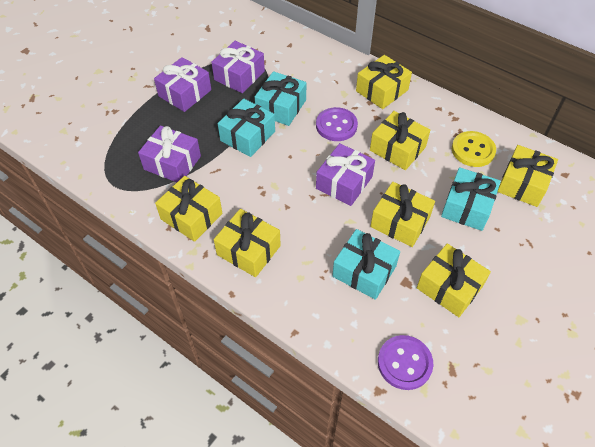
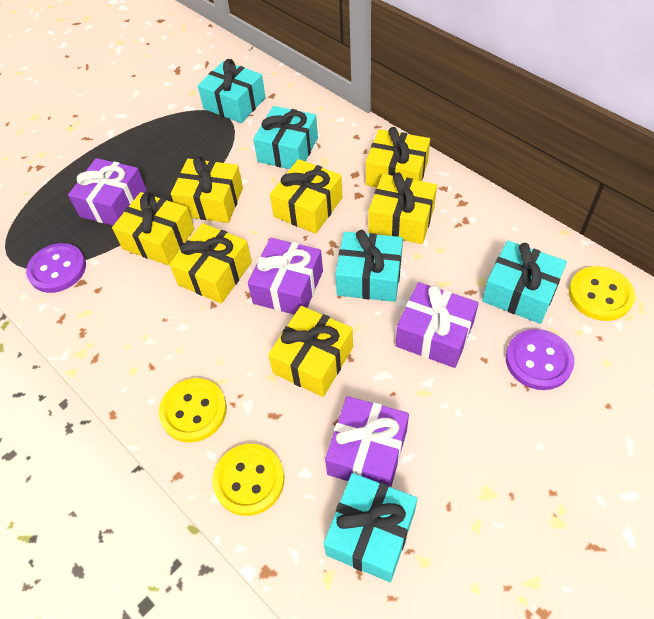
turquoise gift: [218,98,275,157] [255,71,306,126] [332,229,400,300] [441,167,501,231] = 4 -> [198,59,266,123] [253,106,318,169] [323,473,418,582] [335,230,403,302] [482,240,567,324] = 5
yellow button: [452,131,496,167] = 1 -> [159,378,227,443] [212,444,284,516] [569,266,635,321] = 3

